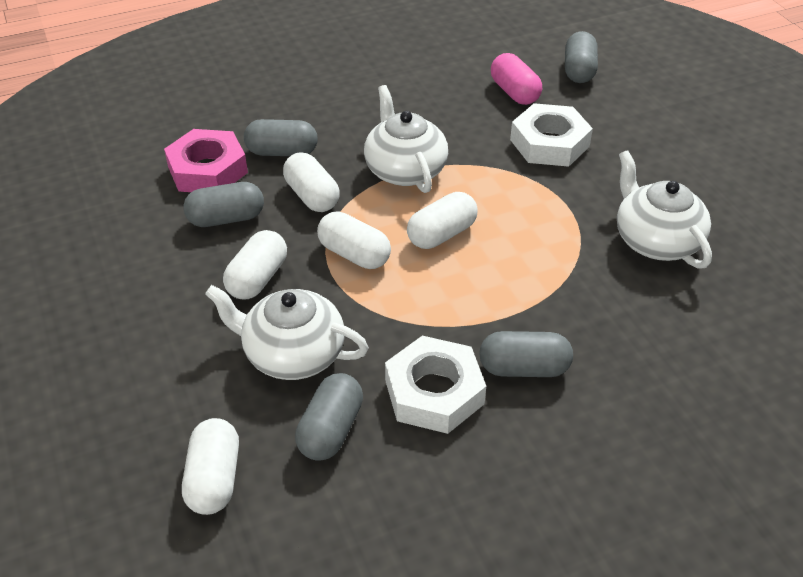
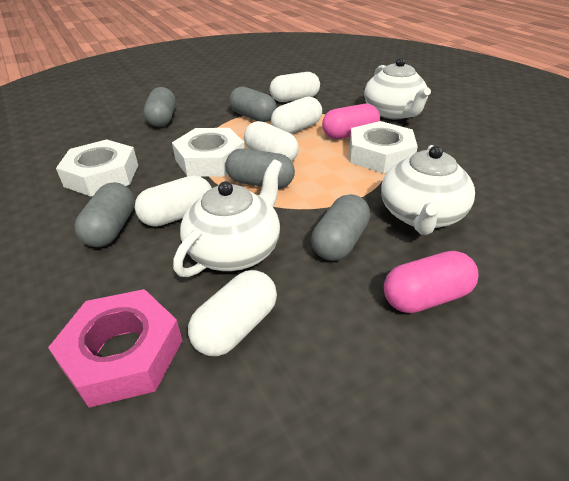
pink capsule: [491,53,542,105] = 1 -> [322,104,380,139] [384,251,479,313] = 2
white nut: [385,336,486,434] [510,103,593,167] = 2 -> [56,139,138,197] [172,128,245,177] [350,121,418,174] = 3

